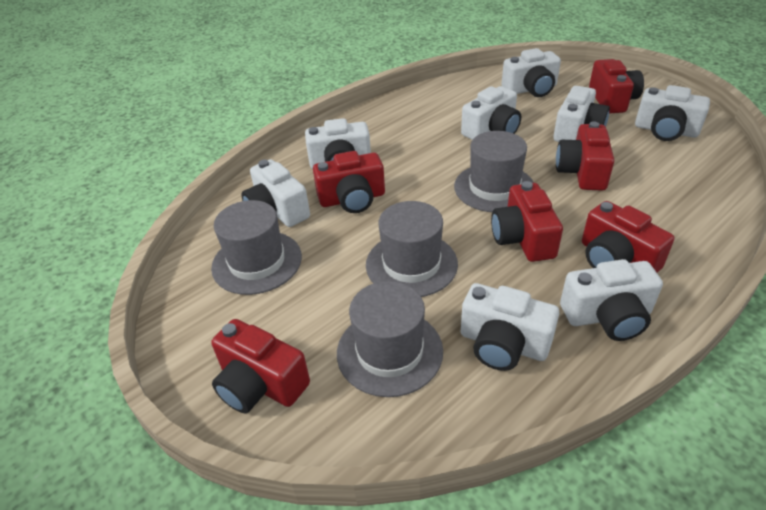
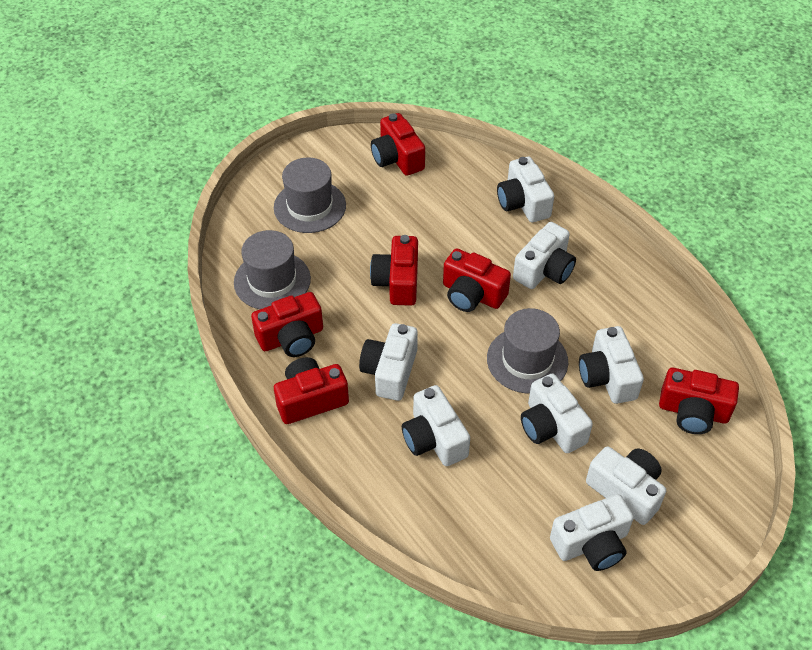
grey hat: [211,200,302,295] [337,281,443,397] [366,201,458,297] [454,131,534,212] = 4 -> [234,230,311,309] [274,158,346,233] [487,308,568,394] = 3

